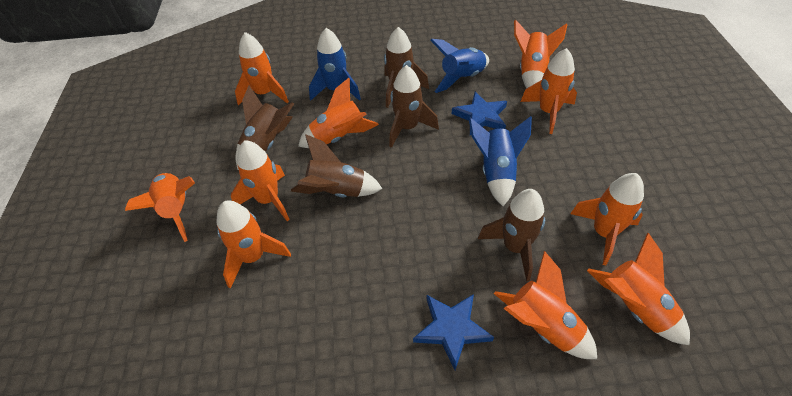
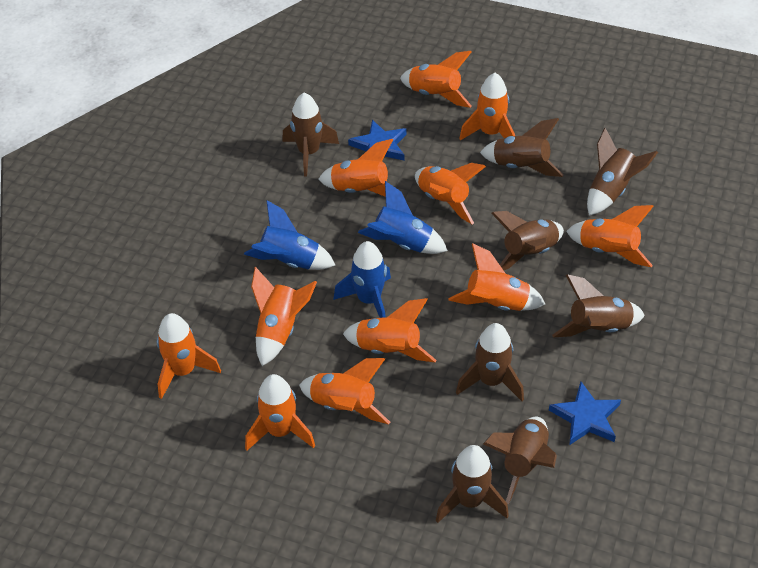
brown rocket: [235,85,294,170] [291,134,382,197] [384,27,429,108] [389,65,439,148] [478,189,545,281] = 5 -> [282,93,339,176] [436,445,509,523] [456,323,524,401] [480,118,564,177] [483,417,557,505] [491,211,564,270] [552,274,645,337] [587,128,658,215] = 8
orange rocket: [125,173,195,242] [216,200,291,289] [231,140,290,221] [235,32,289,106] [298,78,379,148] [494,251,597,359] [514,20,567,89] [520,48,577,134] [570,173,644,265] [587,233,690,345] = 10 -> [157,313,221,399] [245,374,315,451] [251,267,317,366] [299,358,390,424] [318,139,404,197] [343,298,436,362] [400,51,472,108] [415,163,486,224] [448,243,545,311] [459,73,515,140] [566,205,654,268] = 11

